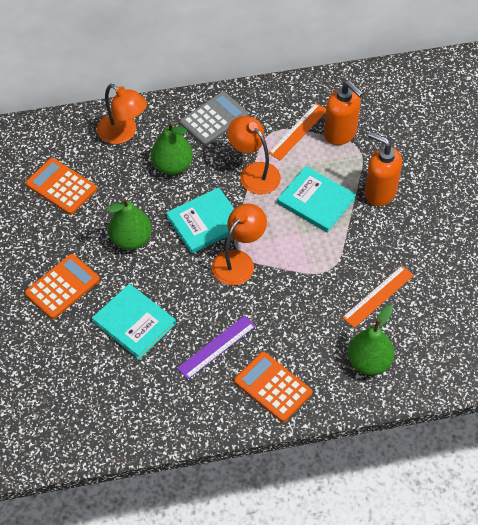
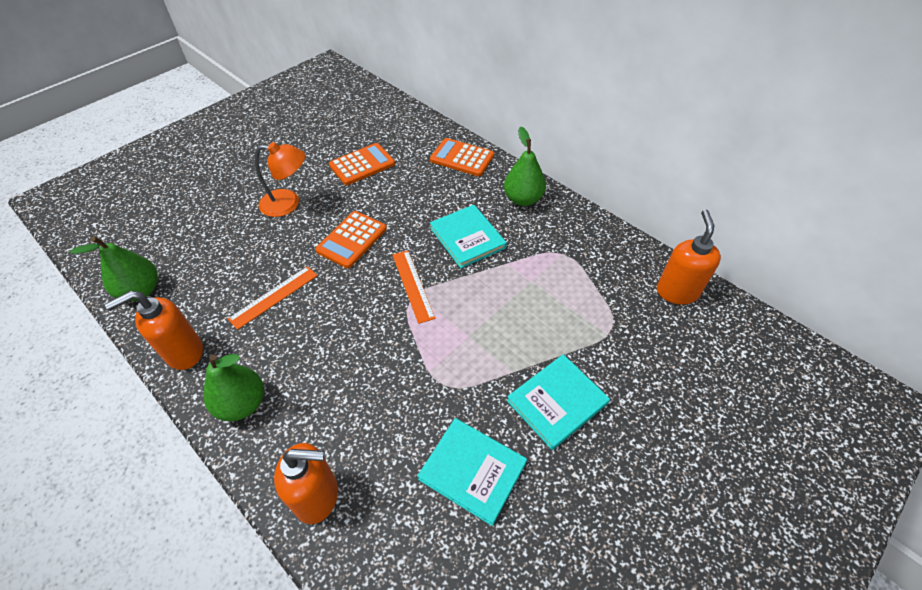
grey calculator: [180,91,248,146] = 1 -> none = 0
orange lamp: [97,84,147,144] [212,203,267,285] [227,116,281,195] = 3 -> [255,142,305,217] = 1
orange soap dispenser: [324,81,363,145] [365,132,402,206] = 2 -> [105,291,203,370] [274,443,338,524] [657,210,721,305] = 3
purple ruler: [177,315,256,379] = 1 -> none = 0

